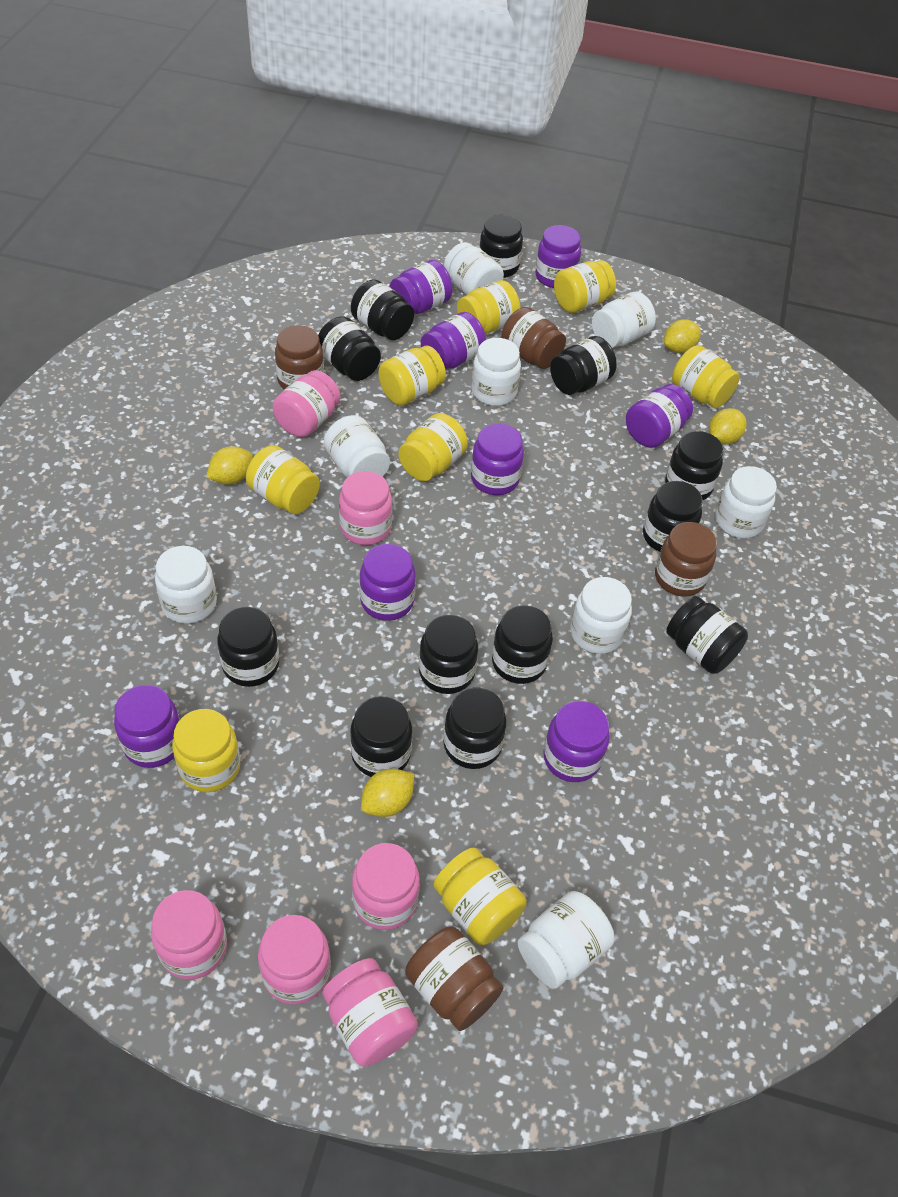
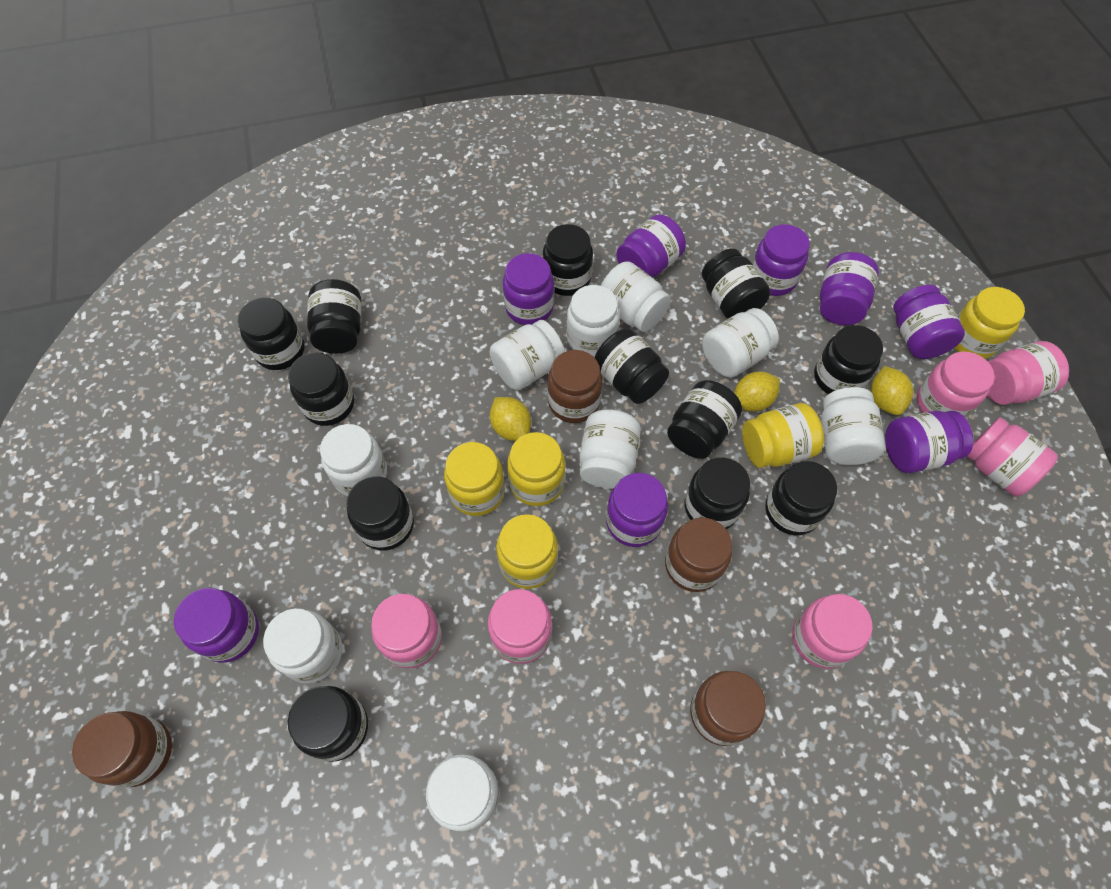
white jar: [155,546,217,624] [324,415,390,477] [444,242,504,296] [472,338,521,406] [518,891,614,989] [570,577,632,654] [592,292,656,348] [715,466,777,538] = 8 -> [263,608,342,683] [320,424,387,496] [426,754,499,832] [490,320,565,390] [566,285,620,357] [579,409,641,489] [601,261,671,332] [702,308,779,378] [821,387,885,465] = 9
yellow jar: [172,709,240,792] [246,445,320,514] [378,345,446,406] [398,413,468,481] [433,848,527,945] [457,280,520,334] [554,260,616,313] [672,345,740,408] = 8 -> [444,442,505,516] [496,514,558,589] [507,432,565,506] [742,403,824,468] [954,287,1025,359] = 5
yellow lemon: [206,446,253,484] [361,769,414,817] [664,319,701,353] [709,408,746,445] = 4 -> [490,397,531,441] [734,372,780,412] [871,366,913,415] = 3

